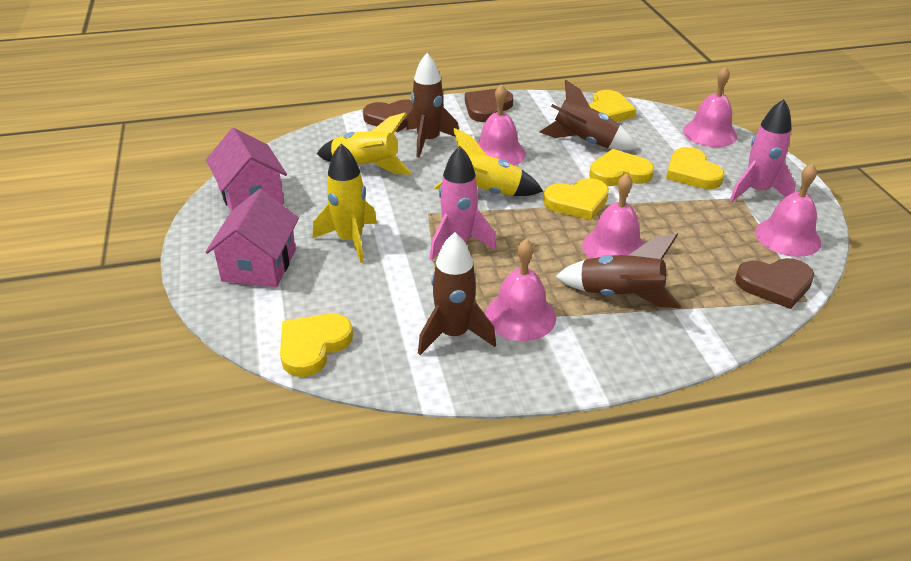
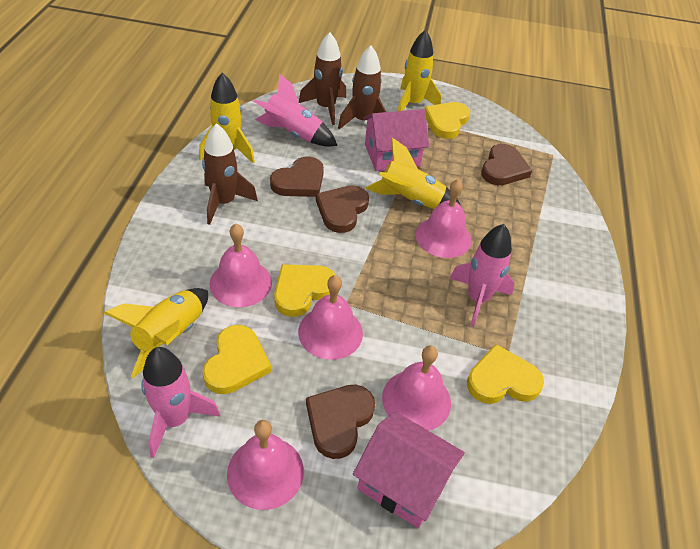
brown heart: [363,100,413,132] [465,89,513,122] [735,258,815,309] = 3 -> [270,156,324,197] [306,385,375,459] [316,185,369,233] [481,144,532,185] = 4
brown rocket: [406,53,459,158] [418,232,496,355] [539,79,637,150] [555,233,682,309] = 4 -> [202,123,258,225] [299,32,346,125] [338,45,387,129] = 3
pink rocket: [430,146,496,260] [730,99,796,202] = 2 -> [141,347,220,458] [253,73,338,147] [449,224,515,327] = 3
yellow heart: [280,313,353,377] [543,178,609,220] [589,90,636,122] [589,149,654,186] [666,147,724,189] = 5 -> [203,325,271,394] [274,264,336,317] [425,102,470,139] [467,344,544,404] = 4
yellow rocket: [313,143,377,263] [317,112,412,175] [434,128,543,196] = 3 -> [104,288,208,378] [199,73,255,163] [365,138,461,209] [398,30,441,111] = 4

